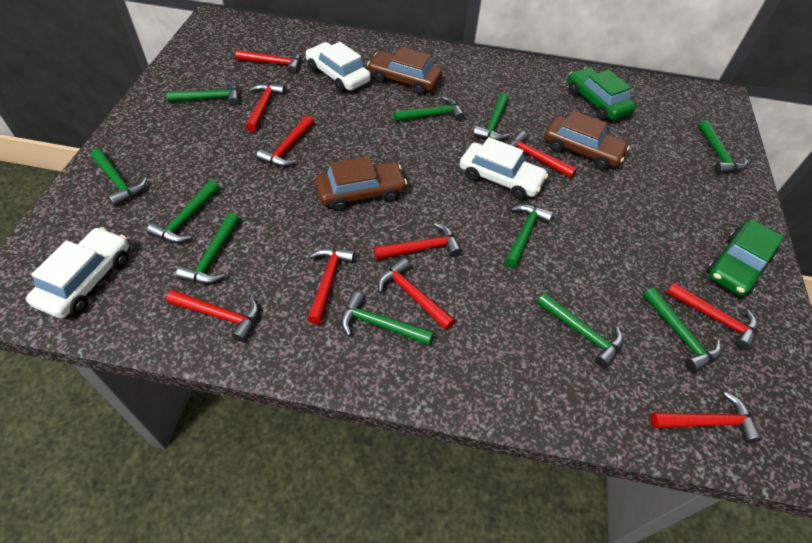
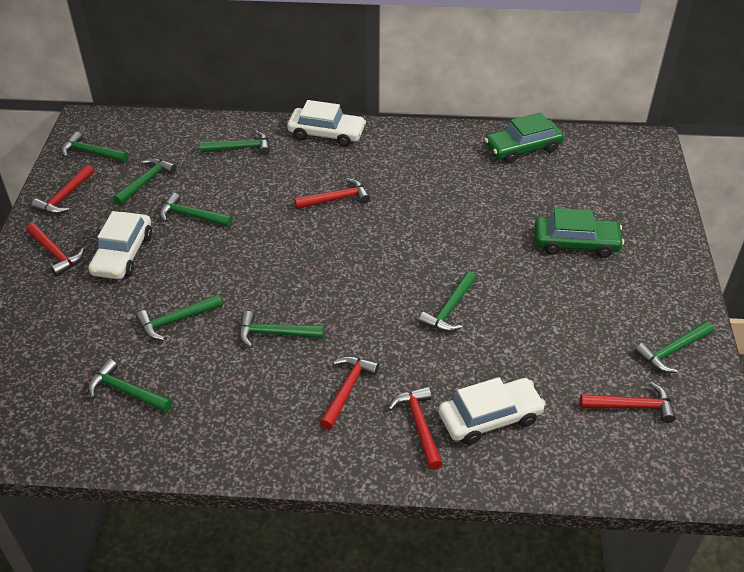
brown car: [315,156,407,211] [367,47,442,95] [544,110,630,170] = 3 -> none = 0
green hammer: [90,148,147,206] [147,180,219,243] [166,81,239,106] [176,213,239,284] [341,292,434,345] [393,96,465,122] [473,93,510,141] [505,204,553,268] [536,293,624,368] [643,287,722,372] [698,120,748,173] = 11 -> [61,131,128,162] [88,359,172,413] [113,158,177,205] [136,294,223,340] [160,192,233,227] [200,130,270,155] [239,311,324,348] [419,271,476,332] [635,321,714,373] = 9
red hammer: [166,290,259,342] [236,50,300,74] [245,83,286,132] [256,115,314,167] [307,248,355,325] [374,223,462,260] [378,258,455,330] [509,131,577,178] [650,392,762,443] [666,282,758,351] = 10 -> [26,223,84,277] [31,165,94,214] [294,178,370,209] [320,356,379,430] [388,386,443,470] [580,382,676,423] = 6

